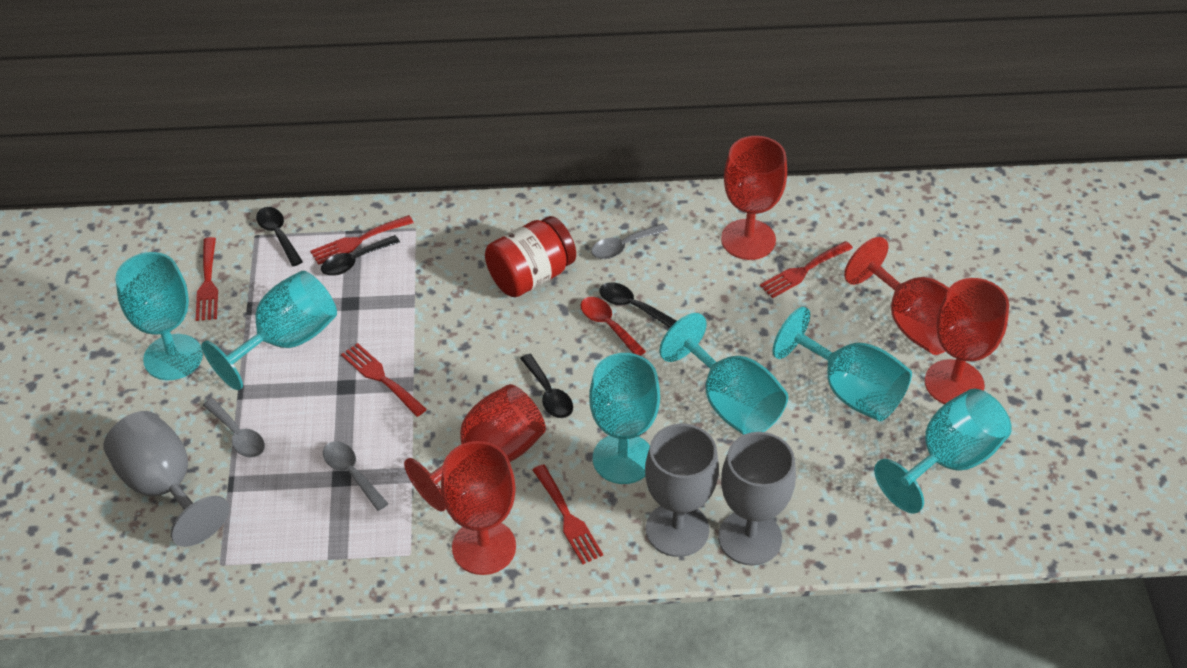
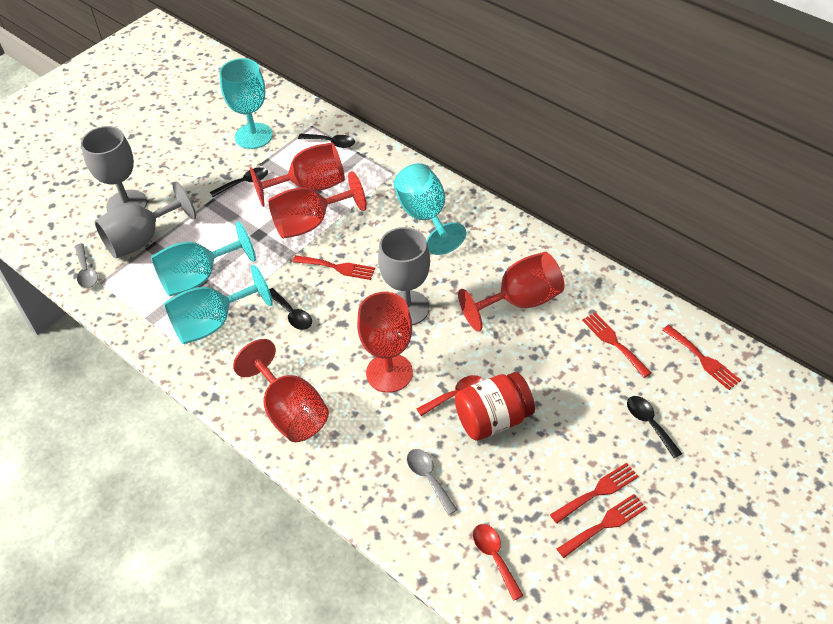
grey spoon: [203,398,265,458] [323,441,388,511] [591,224,668,259] = 3 -> [75,243,98,288] [407,449,457,515] = 2
red spoon: [580,297,646,356] = 1 -> [417,375,484,416] [473,524,524,601] = 2
turquoise goblet: [115,252,203,380] [201,271,337,390] [589,353,660,484] [659,313,788,435] [772,307,912,421] [874,389,1012,513] = 6 -> [151,221,256,297] [164,265,273,344] [219,58,273,149] [394,163,466,255] = 4

